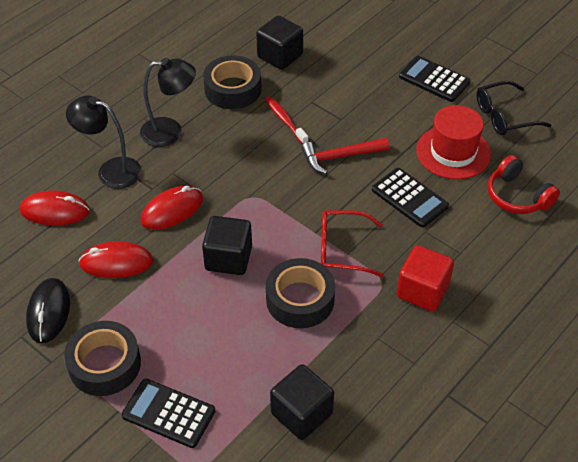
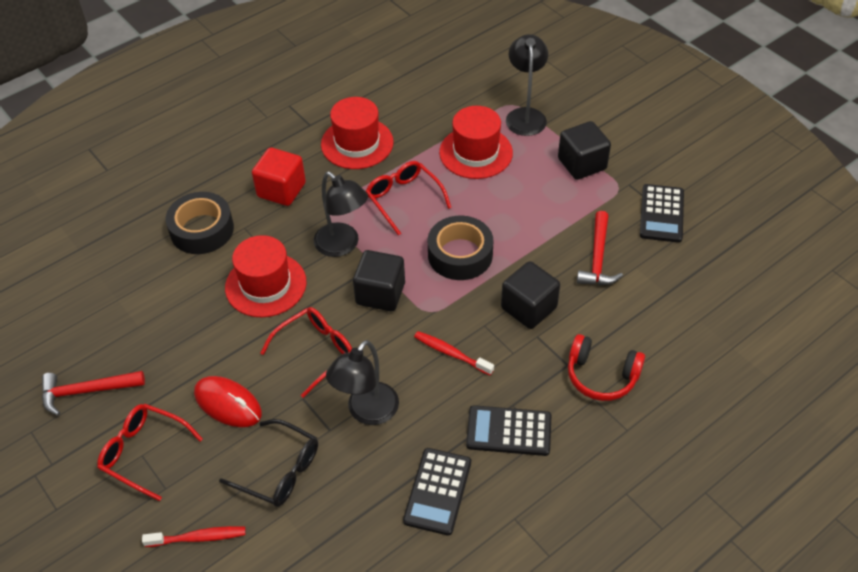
black lamp: [66,95,142,189] [140,58,196,147] = 2 -> [314,171,368,257] [326,340,399,425] [506,34,548,136] = 3
black mouse: [26,278,70,343] = 1 -> none = 0
black tape: [64,321,141,396] [203,55,262,109] [266,258,335,328] = 3 -> [165,192,234,254] [428,215,493,280] = 2
red glasses: [321,210,384,277] = 1 -> [97,404,203,501] [260,307,352,398] [366,161,452,236] = 3
red hammer: [301,138,389,174] = 1 -> [42,371,145,416] [577,211,623,285] = 2
red hat: [416,105,491,179] = 1 -> [225,235,307,317] [321,97,393,169] [439,106,513,179] = 3
red mouse: [20,191,90,225] [79,241,153,278] [140,186,203,230] = 3 -> [194,376,262,427] = 1
red toothbrush: [265,96,308,144] = 1 -> [142,526,246,547] [414,331,494,375] = 2

